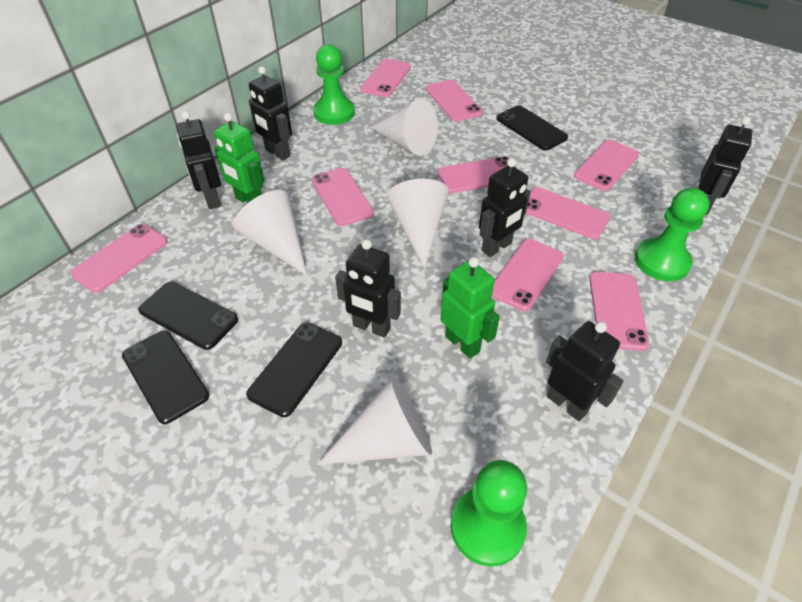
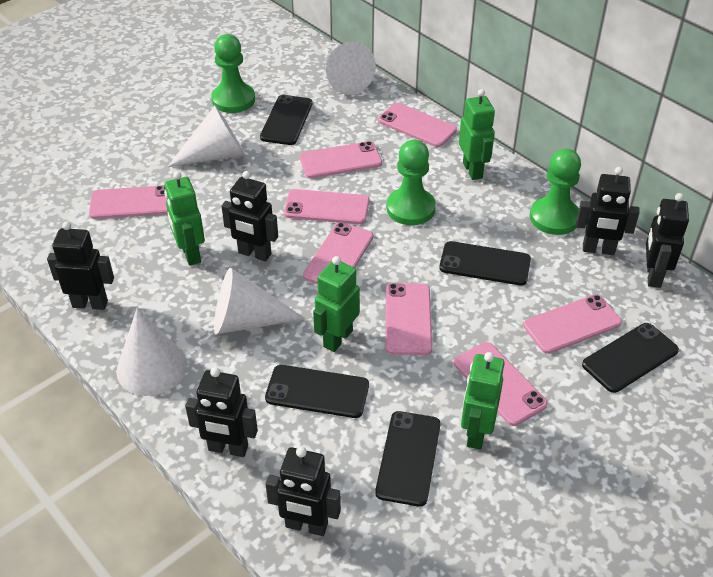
black phone: [122,330,209,424] [138,282,238,350] [246,322,342,417] [496,105,568,150] = 4 -> [260,95,313,145] [265,365,369,418] [375,411,440,507] [439,241,531,285] [582,323,679,393] = 5
green robot: [214,113,264,203] [441,257,500,359] = 2 -> [164,171,205,266] [313,256,360,352] [459,89,495,180] [461,352,505,450] = 4
pink phone: [70,224,168,293] [311,168,374,226] [360,59,411,97] [426,80,483,122] [438,156,516,193] [491,239,564,311] [526,187,610,239] [574,140,639,191] [589,272,649,351] = 9 -> [89,185,168,219] [284,189,369,224] [299,141,382,178] [303,222,373,284] [378,103,457,147] [386,283,432,355] [454,342,548,426] [523,294,622,354] = 8

